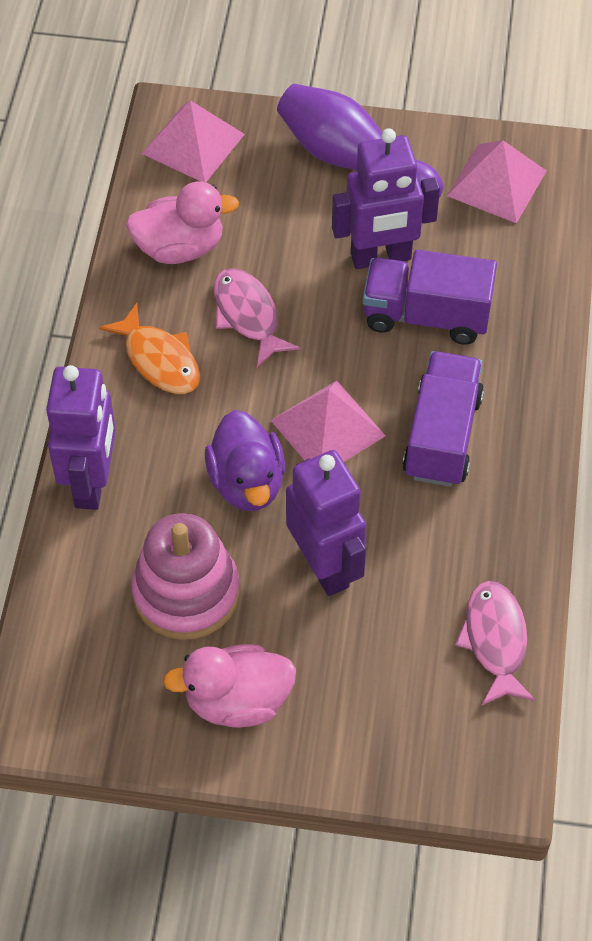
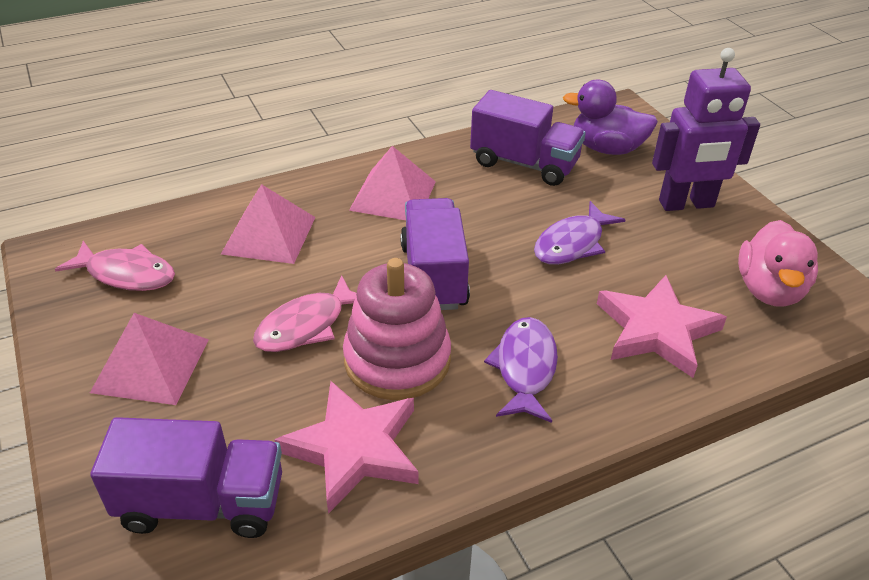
orange fish: [99,303,200,394] = 1 -> none = 0
pink duck: [126,182,239,264] [163,644,296,728] = 2 -> [738,220,818,307] = 1
pink star: none = 0 -> [274,381,419,514] [597,275,727,378] = 2
purple bowling pin: [277,84,443,197] = 1 -> none = 0
purple fish: none = 0 -> [484,317,558,423] [534,201,626,265] = 2
purple robot: [46,365,116,510] [286,450,366,596] [332,128,440,269] = 3 -> [652,48,760,211] = 1
purple truck: [363,250,497,345] [403,351,484,487] = 2 -> [90,417,282,538] [400,198,470,310] [470,90,586,186] = 3

